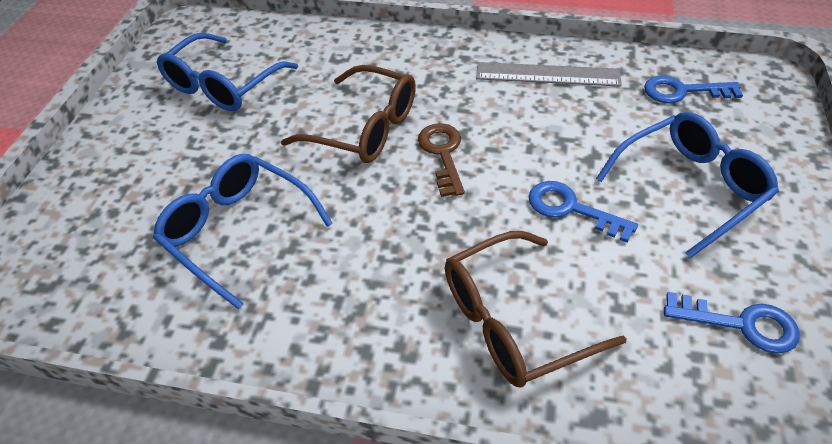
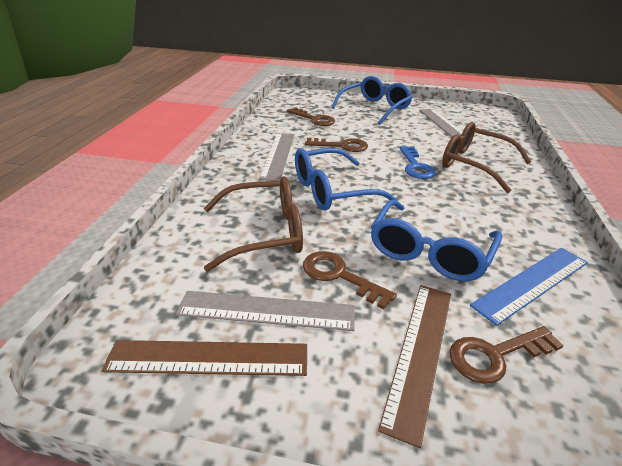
blue key: [528,181,638,243] [644,76,743,103] [664,292,800,354] = 3 -> [400,146,436,179] = 1
blue ruler: none = 0 -> [470,248,588,326] = 1
brown key: [418,123,465,197] = 1 -> [287,107,335,126] [303,251,397,309] [305,138,368,152] [449,326,564,384] = 4
brown ruler: none = 0 -> [102,340,307,376] [378,285,451,448] = 2
grey ruler: [476,62,622,87] = 1 -> [176,291,355,331] [259,133,294,181] [419,109,477,144] = 3

